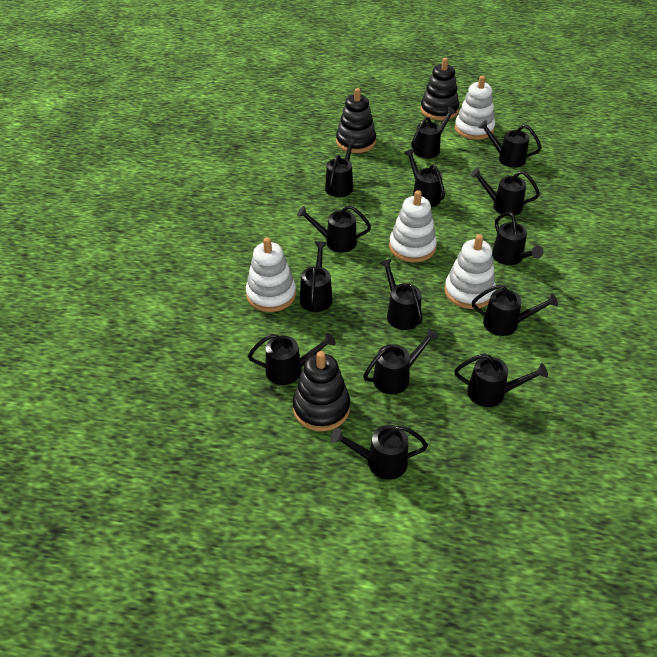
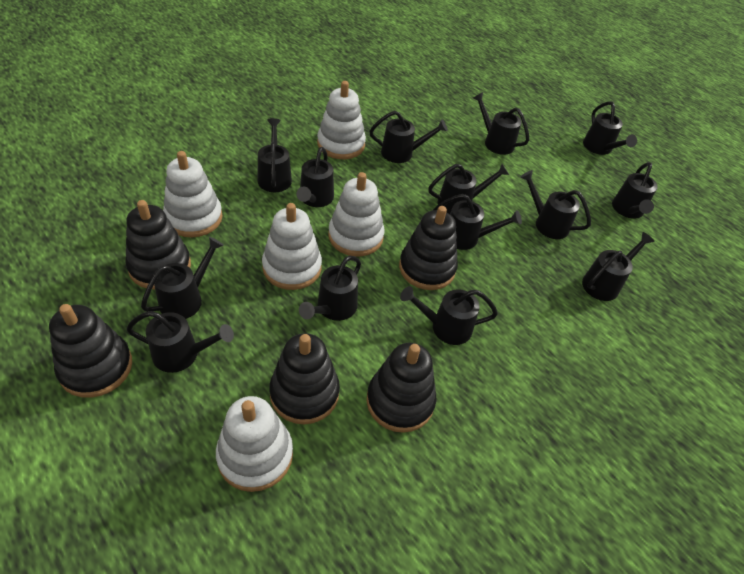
black stacking toy: [292,351,350,431] [336,88,376,153] [420,58,459,120] = 3 -> [49,304,132,398] [126,200,191,289] [269,333,340,424] [367,343,436,433] [399,206,458,290] = 5
white stacking toy: [246,237,296,312] [389,190,437,262] [444,234,496,309] [455,76,495,140] = 4 -> [163,151,223,237] [216,396,293,492] [262,203,322,290] [317,81,366,159] [328,172,385,256] = 5

